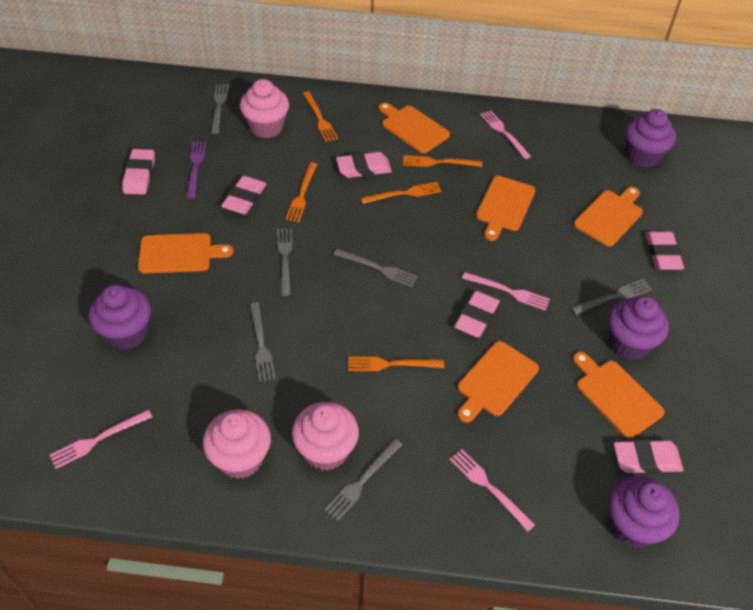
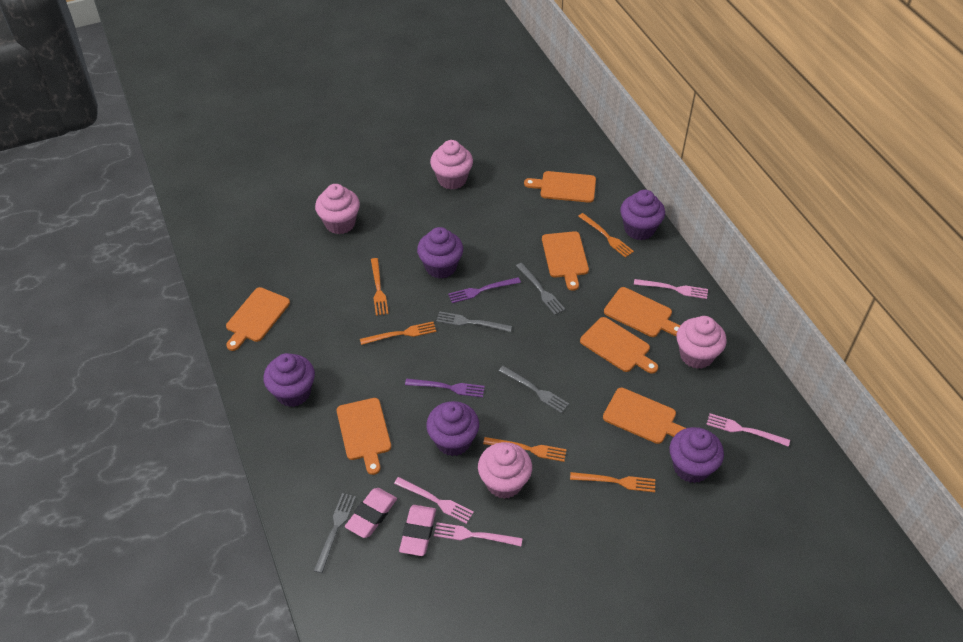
grey fork: [211,84,229,134] [250,302,276,382] [277,228,292,296] [324,439,403,521] [333,249,418,287] [571,279,652,315] = 6 -> [314,493,356,573] [436,311,512,332] [499,366,569,413] [516,263,565,315] = 4
orange cutting board: [138,233,233,273] [378,102,450,153] [457,341,539,423] [476,176,536,241] [573,352,665,438] [574,187,643,247] = 6 -> [226,287,290,351] [337,398,391,475] [524,171,596,203] [542,231,589,291] [580,317,658,374] [603,388,686,444] [604,287,680,337] = 7
pink cupcake: [203,409,271,479] [239,79,289,138] [292,402,359,471] = 3 -> [315,184,360,234] [430,140,473,189] [478,442,532,499] [677,316,727,369] = 4
pink eraser: [122,149,155,195] [221,176,267,214] [336,152,392,178] [454,291,500,337] [614,439,683,474] [645,231,684,270] = 6 -> [345,488,397,538] [399,505,436,556] = 2
purple cupcake: [88,285,151,350] [608,296,669,360] [608,476,680,548] [625,109,676,168] = 4 -> [263,353,315,407] [417,227,463,278] [426,401,479,456] [620,190,665,240] [670,427,724,483] = 5
purple fork: [187,142,206,198] = 1 -> [405,379,485,397] [448,277,521,303] = 2

